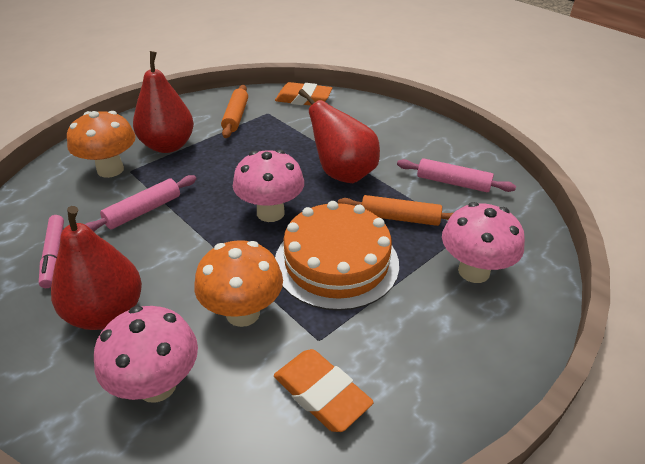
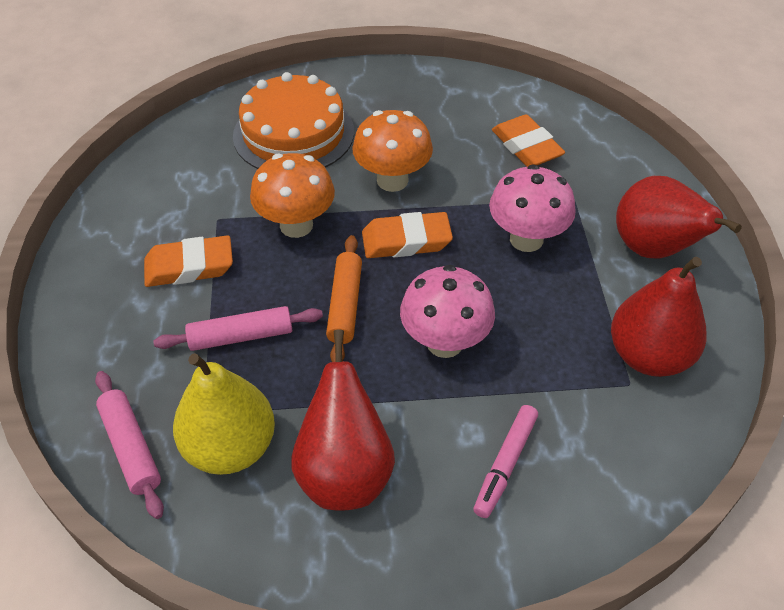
orange eraser: [274,349,374,432] [275,82,332,106] = 2 -> [144,235,233,287] [362,212,453,258] [492,115,565,167] = 3
orange rolling pin: [221,85,248,138] [338,195,453,226] = 2 -> [326,235,362,362] = 1
pink mushroom: [94,306,198,403] [233,150,304,222] [442,202,525,283] = 3 -> [400,265,495,358] [489,164,576,252] = 2
yellow pear: none = 0 -> [173,353,275,475] = 1

